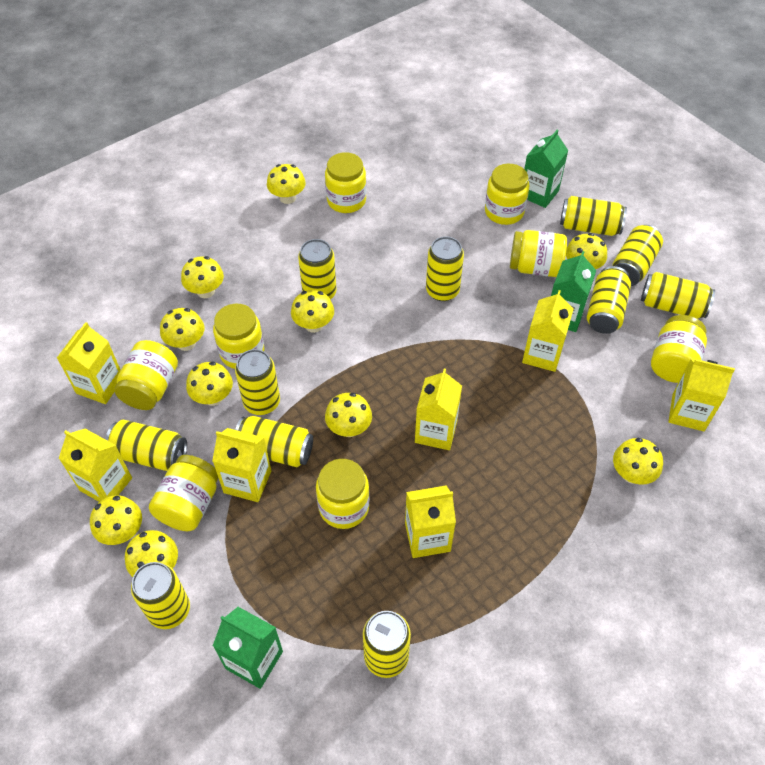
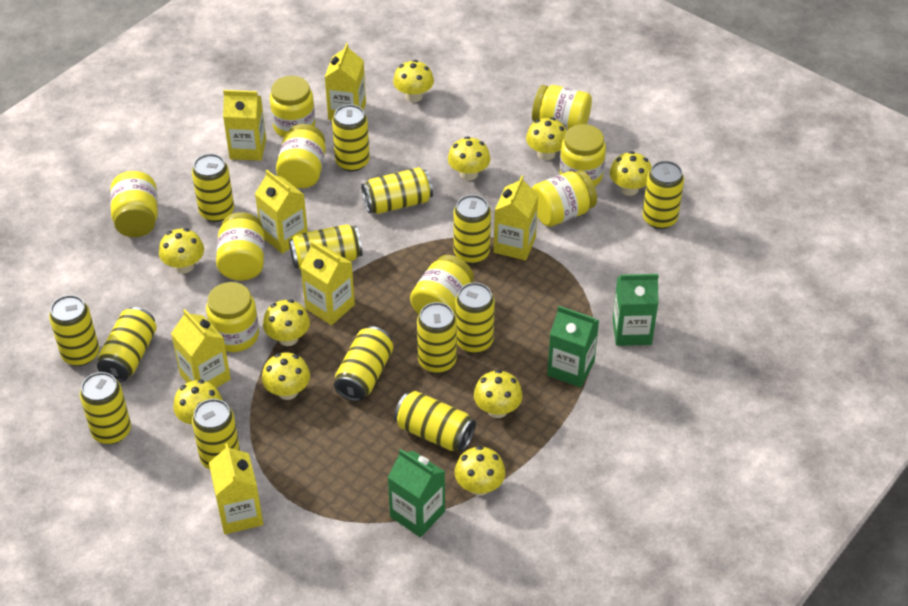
yellow can: [105,419,187,471] [131,562,190,629] [235,349,280,415] [235,416,313,467] [298,239,337,300] [363,611,411,678] [426,236,464,301] [560,196,627,236] [587,266,631,334] [612,225,663,286] [641,272,715,319] = 11 -> [49,295,99,366] [80,372,131,444] [97,307,157,382] [192,154,234,222] [192,399,240,470] [289,224,363,270] [332,104,370,172] [334,326,393,401] [361,167,433,214] [394,391,476,452] [417,302,457,373] [453,195,491,264] [455,283,495,353] [642,161,684,229] = 14
yellow jar: [115,340,178,410] [149,455,219,531] [213,304,265,369] [316,459,370,529] [325,152,366,213] [485,164,529,225] [510,230,567,277] [651,315,707,383] = 8 -> [110,171,158,237] [206,282,259,352] [216,212,265,281] [270,76,315,138] [276,124,326,188] [410,255,474,314] [532,85,592,130] [532,170,597,227] [559,124,606,186] = 9

